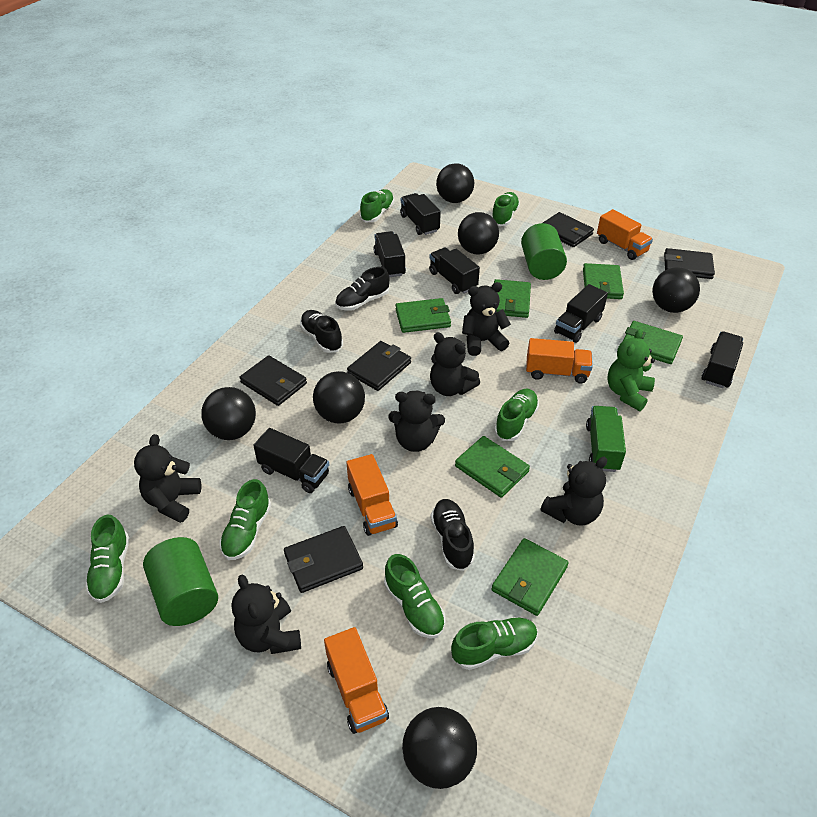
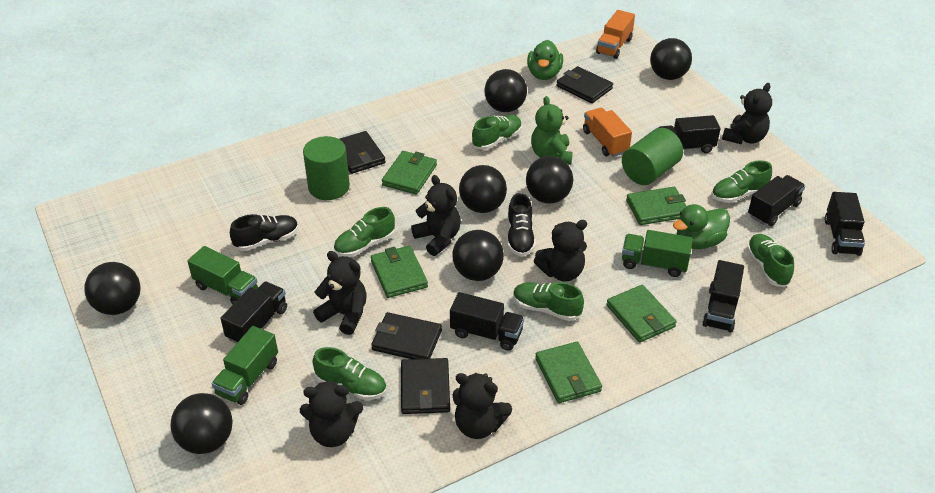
black ball: [201,387,256,440] [313,371,365,424] [402,707,477,789] [436,163,474,203] [458,212,499,255] [652,267,700,313] = 6 -> [84,262,141,315] [170,393,233,454] [453,230,504,281] [459,165,507,213] [484,69,527,112] [526,156,573,203] [650,38,692,80] = 7
black shoe: [300,310,343,353] [335,267,389,311] [430,499,475,571] = 3 -> [230,214,299,251] [507,193,536,256] = 2
black wallet: [239,355,307,406] [284,526,363,593] [347,341,411,391] [543,212,594,247] [664,248,715,279] = 5 -> [339,131,386,174] [371,312,442,359] [401,358,450,414] [556,66,613,103] = 4
green duck: none = 0 -> [527,40,563,80] [673,204,730,249] = 2
green shoe: [85,515,129,603] [220,479,271,560] [360,189,394,222] [384,554,445,639] [451,617,538,670] [492,192,520,226] [494,388,539,441] = 7 -> [312,347,387,400] [333,207,395,257] [472,115,522,150] [513,282,584,321] [711,160,772,203] [746,234,794,287] = 6
green truck: [586,406,626,472] = 1 -> [187,246,258,304] [212,326,278,405] [622,230,693,277] = 3
green wallet: [395,298,451,333] [455,436,530,498] [491,538,569,616] [494,279,531,318] [583,263,624,299] [623,321,683,364] = 6 -> [371,246,428,298] [382,151,437,195] [535,342,602,403] [606,285,676,343] [626,187,686,225] = 5
orange truck: [324,627,389,734] [346,454,398,536] [526,338,593,384] [597,209,653,260] = 4 -> [583,108,632,157] [596,10,635,59] = 2

